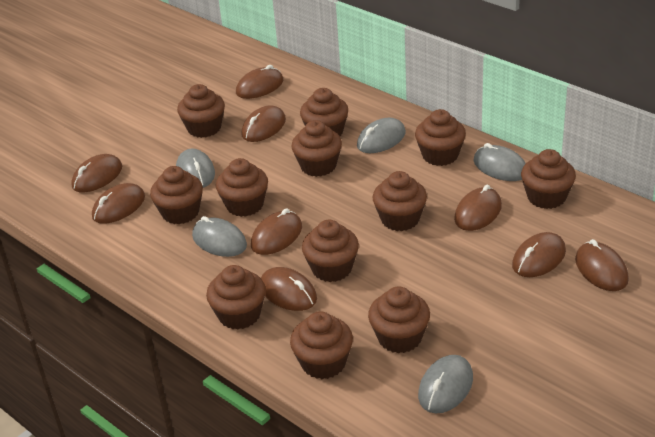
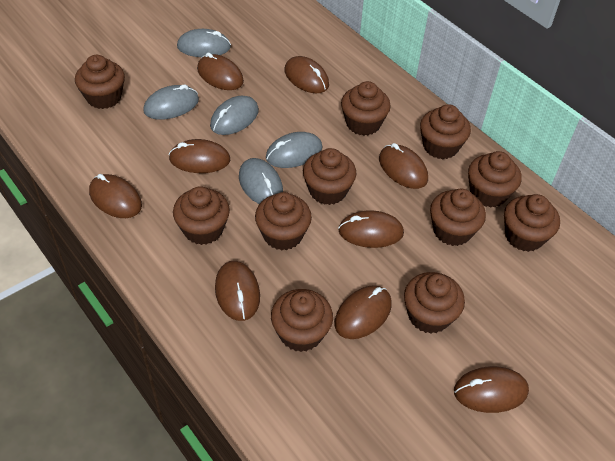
brown cupcake: [150,166,203,224] [177,84,225,138] [206,265,266,330] [216,158,268,217] [290,311,353,379] [291,120,342,177] [300,88,348,136] [302,220,359,282] [368,286,430,353] [372,171,427,231] [415,109,466,166] [521,149,576,209] = 12 -> [75,55,125,109] [173,186,230,245] [255,192,312,250] [271,289,333,352] [303,148,357,205] [341,81,391,136] [404,272,465,334] [420,104,471,159] [430,189,486,246] [468,151,522,208] [504,194,560,252] = 11

